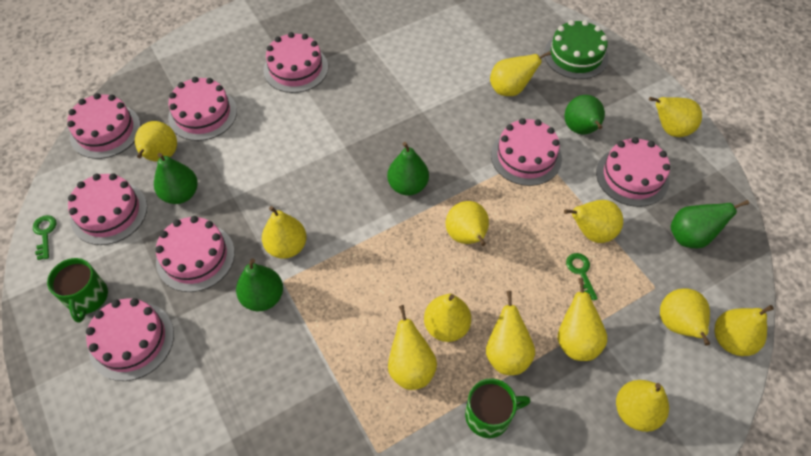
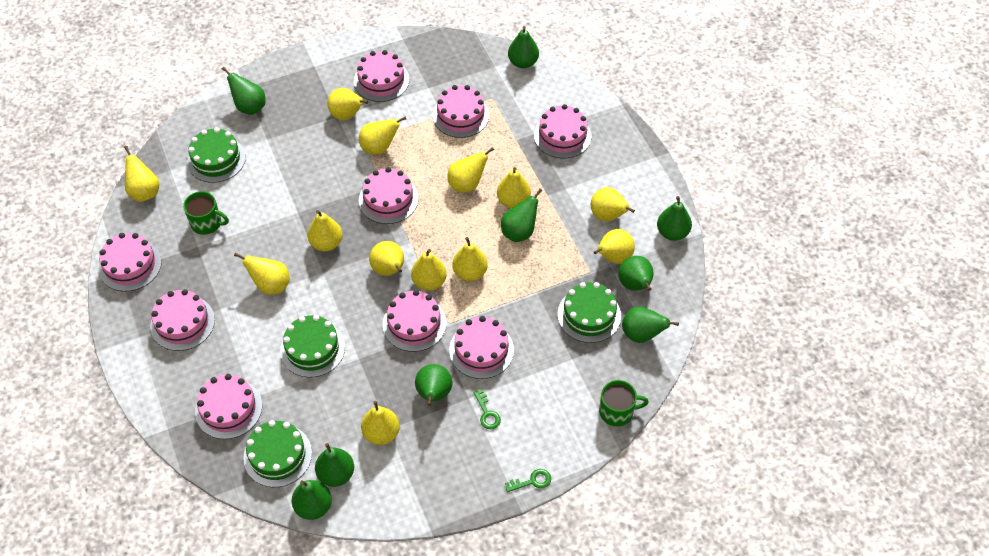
green cake: [544,20,608,79] = 1 -> [187,127,246,183] [243,420,312,487] [280,315,345,378] [558,282,621,343] = 4
green pear: [154,153,198,204] [236,258,283,311] [387,142,429,195] [565,95,605,135] [671,200,749,248] = 5 -> [222,67,265,115] [292,480,332,520] [315,443,354,487] [415,364,453,406] [501,189,542,242] [508,26,539,68] [618,256,653,291] [622,306,679,343] [657,196,692,241] = 9
pink cake: [67,93,141,159] [68,173,147,245] [86,298,174,381] [155,216,235,292] [168,77,237,141] [263,32,328,93] [491,118,562,186] [596,137,670,207] = 8 -> [99,233,162,292] [150,289,215,351] [195,374,262,439] [354,50,409,102] [359,167,418,224] [383,290,446,352] [433,85,489,138] [449,316,514,379] [534,104,592,159] = 9

